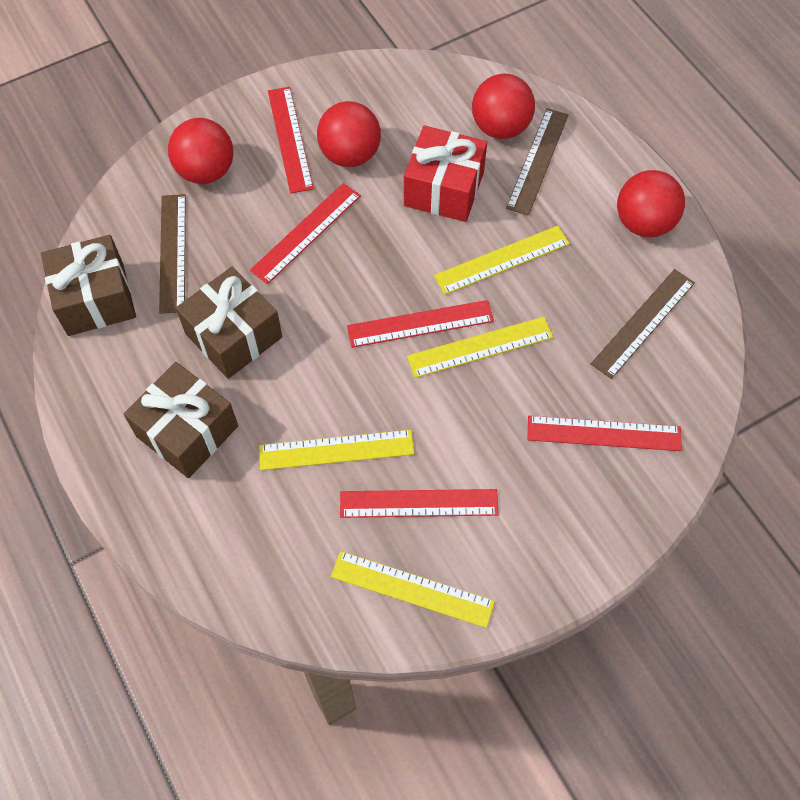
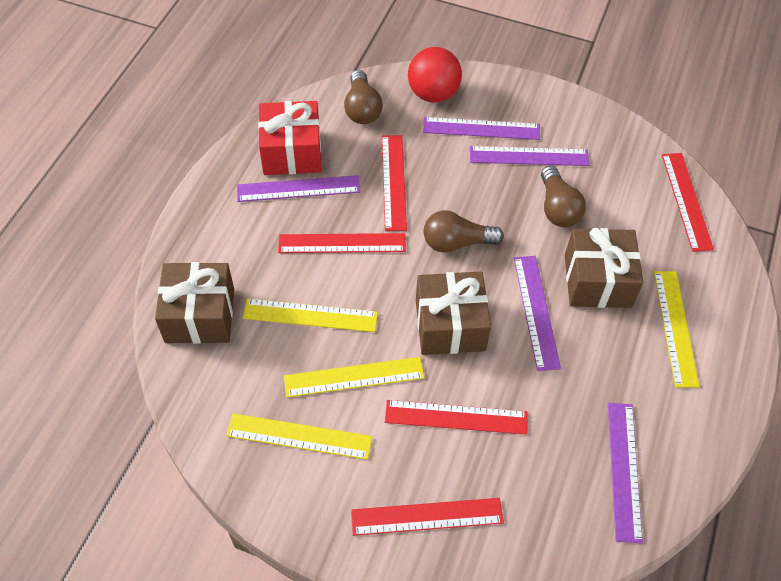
brown light bulb: none = 0 -> [344,70,383,124] [424,210,504,253] [541,166,586,227] = 3
brown ruler: [159,194,186,314] [506,108,568,216] [591,269,695,379] = 3 -> none = 0
purple ruler: none = 0 -> [237,175,360,202] [423,117,540,140] [470,146,589,166] [514,256,561,371] [608,403,643,544] = 5
red ball: [168,118,234,184] [317,101,381,167] [472,74,535,139] [617,170,685,238] = 4 -> [408,47,462,103] = 1

